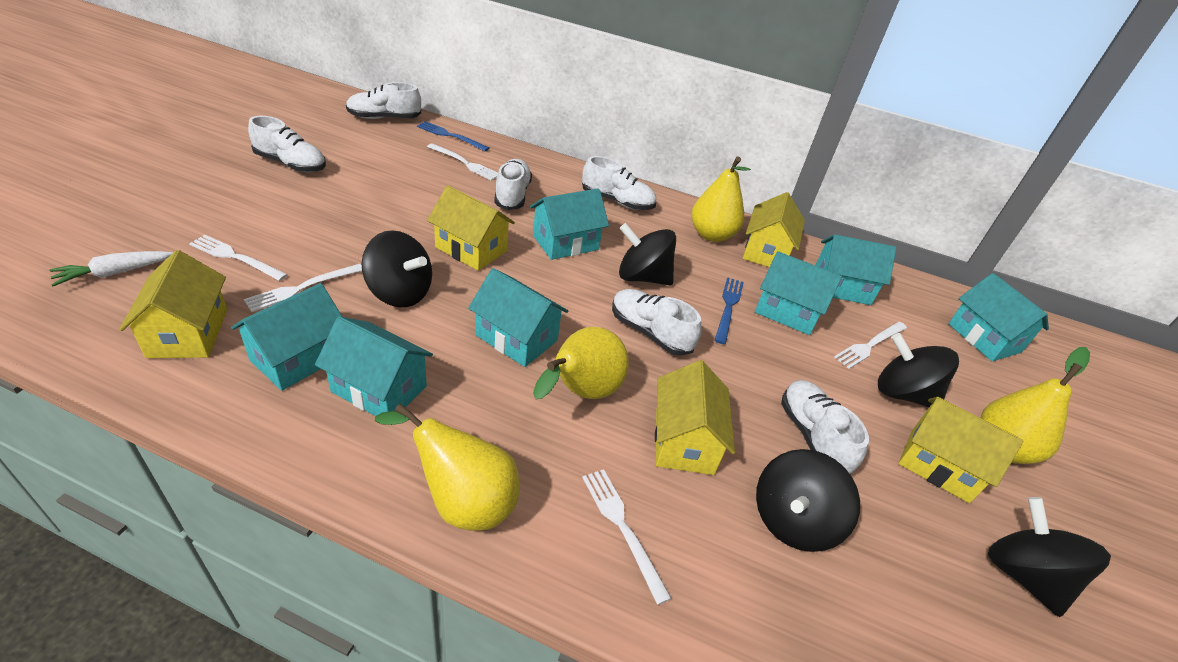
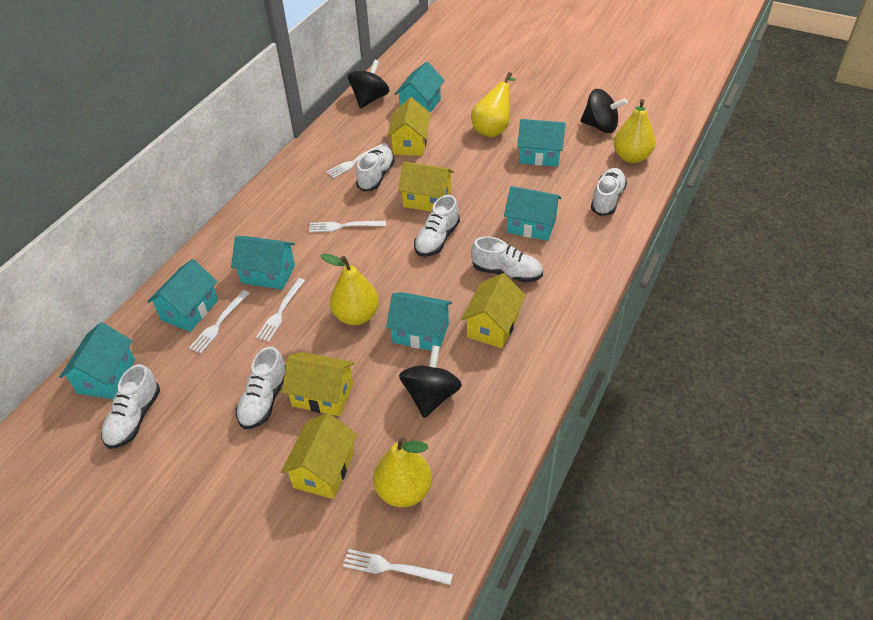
black spinning top: [362,230,432,308] [619,223,676,285] [756,449,860,552] [878,333,959,407] [988,497,1111,617] = 5 -> [348,60,389,108] [399,345,462,418] [580,89,627,133] = 3
blue fork: [417,121,489,151] [715,277,744,344] = 2 -> none = 0
white carrot: [49,251,173,286] = 1 -> none = 0

